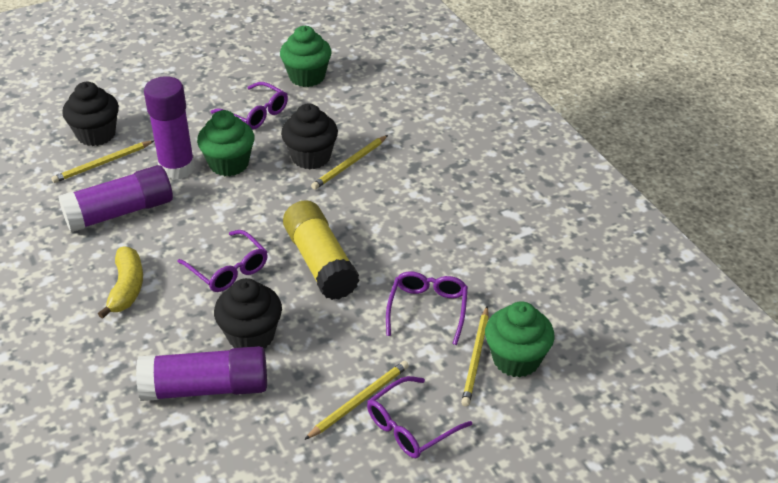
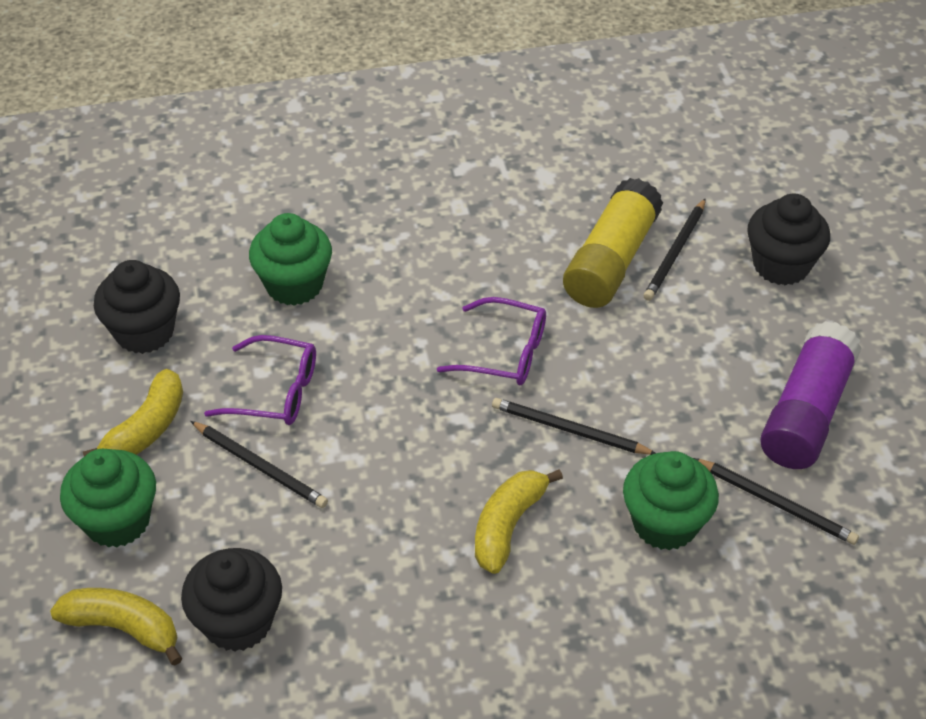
black pencil: none = 0 -> [190,421,328,508] [492,398,656,455] [643,198,706,301] [694,458,859,545] = 4
purple glasses: [178,230,268,292] [210,82,288,130] [367,376,472,458] [386,271,468,345] = 4 -> [204,335,316,425] [437,297,546,385] = 2
purple glue stick: [58,165,173,232] [136,346,267,401] [144,76,195,180] = 3 -> [760,321,862,469] = 1
yellow banana: [98,246,143,319] = 1 -> [50,588,182,666] [83,369,183,457] [475,469,563,574] = 3
yellow pencil: [51,141,154,183] [304,361,409,440] [311,135,388,190] [461,306,489,407] = 4 -> none = 0

